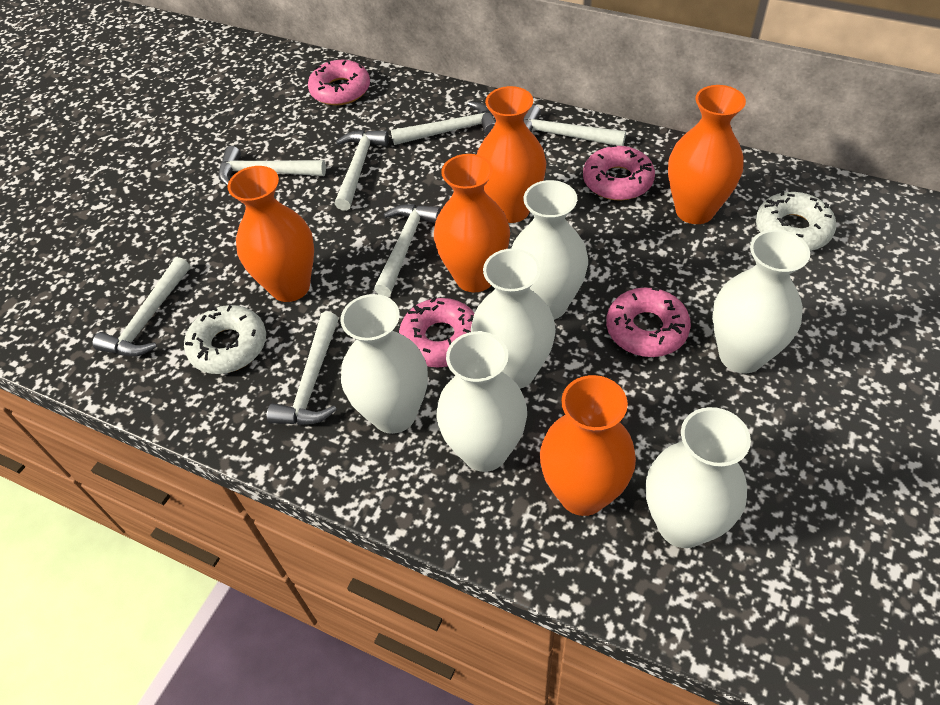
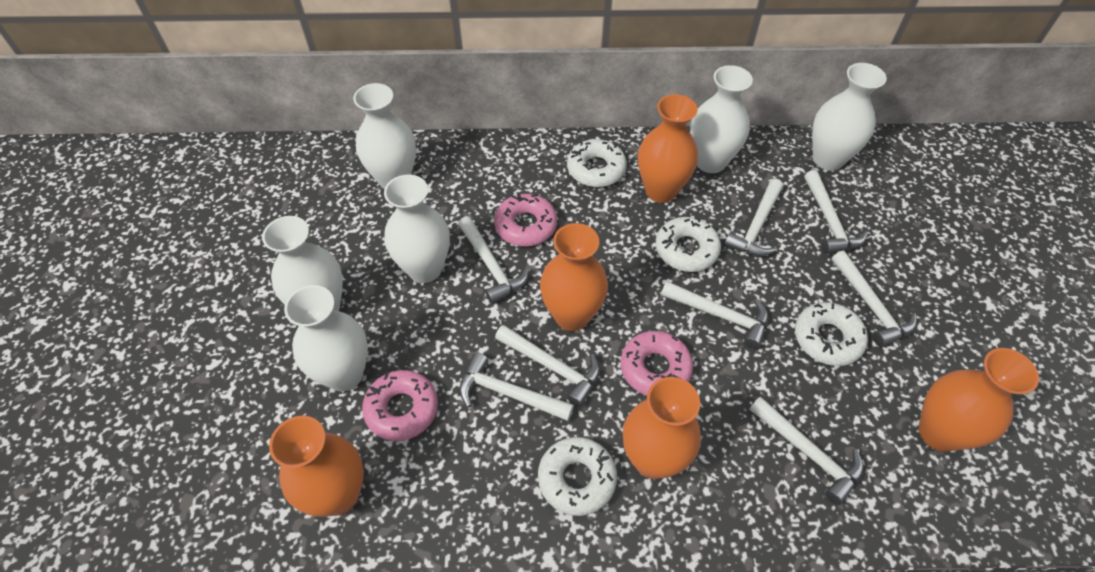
pink donut: [308,60,370,105] [399,296,474,367] [583,145,655,201] [606,287,691,357] = 4 -> [362,370,438,441] [494,193,557,246] [621,331,693,396] = 3
white donut: [184,305,266,374] [756,190,836,251] = 2 -> [538,437,617,516] [567,139,627,187] [656,217,721,272] [795,302,868,366] = 4
white hammer: [92,257,190,357] [219,146,326,186] [267,311,339,425] [335,130,389,211] [374,204,441,297] [391,101,496,145] [523,105,626,146] = 7 -> [458,216,529,304] [459,352,574,421] [495,325,600,407] [661,281,769,349] [724,179,783,256] [749,396,864,505] [804,170,868,254] [831,251,917,347] = 8

